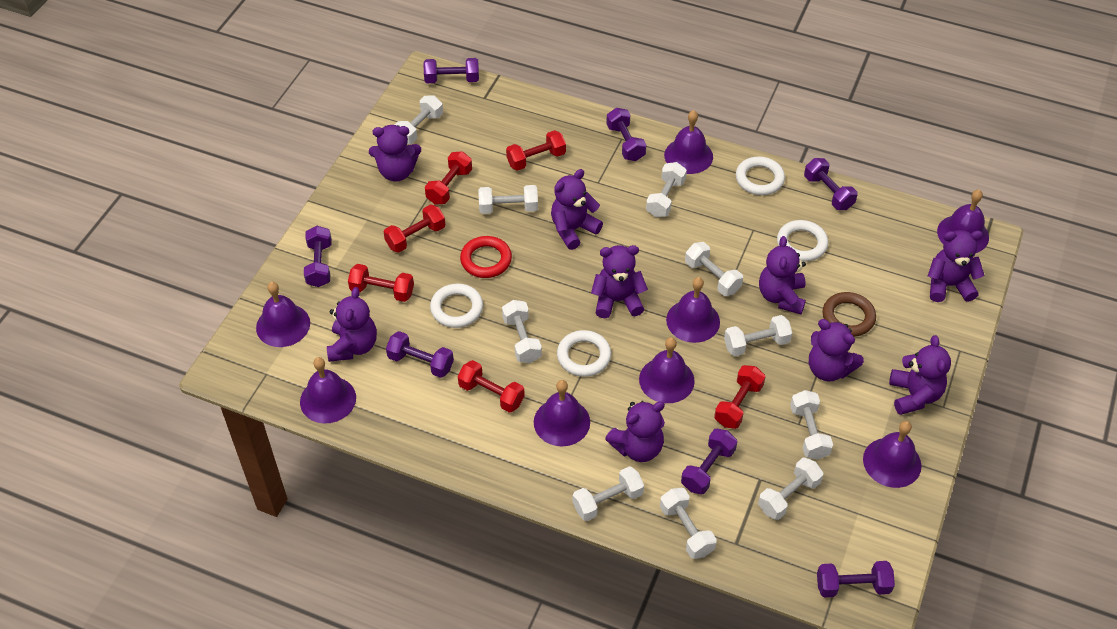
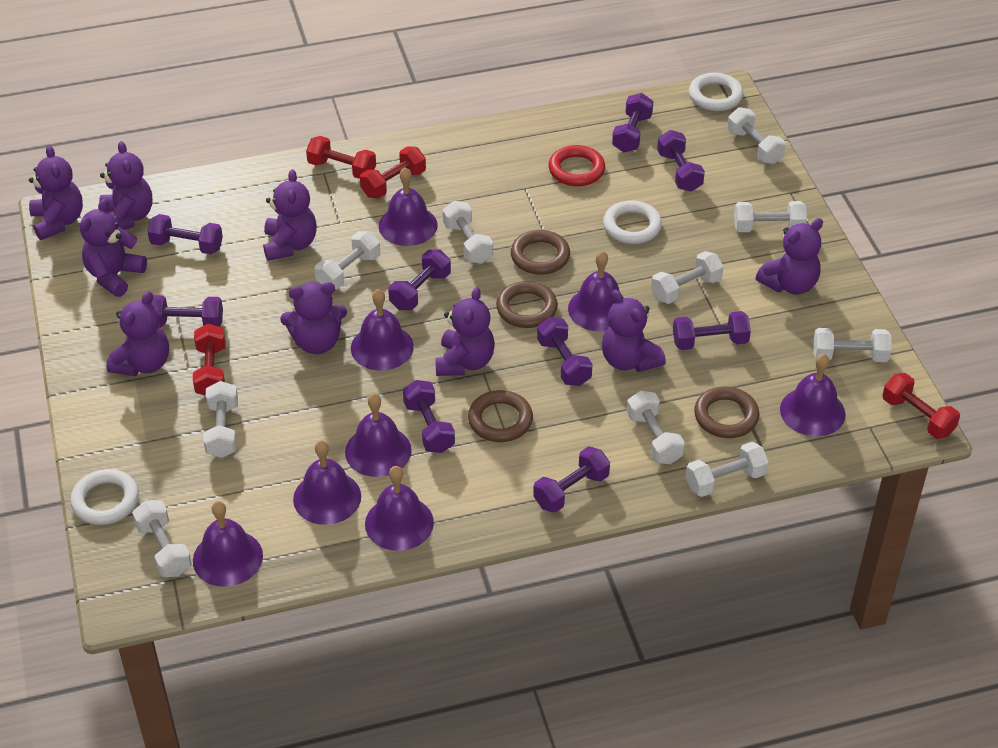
brown ring: [822,292,876,337] = 1 -> [468,390,533,442] [496,281,558,328] [511,230,570,275] [694,386,759,438] = 4
purple dumbbell: [304,226,332,287] [386,331,454,378] [424,58,479,83] [606,108,646,161] [681,429,737,495] [804,158,858,210] [817,561,895,598] = 7 -> [147,214,223,254] [151,295,223,328] [388,250,451,310] [403,380,455,453] [533,446,610,513] [537,317,592,386] [612,93,653,152] [657,130,705,192] [673,311,751,350] = 9
red dumbbell: [348,264,414,302] [384,204,445,253] [425,151,472,205] [458,360,525,413] [506,130,566,171] [714,365,766,429] = 6 -> [193,324,226,396] [306,136,376,179] [360,146,426,199] [882,373,960,439] = 4
white ring: [430,283,483,328] [557,330,611,377] [736,157,785,195] [777,220,828,262] = 4 -> [70,469,139,525] [603,200,662,244] [689,73,743,111] = 3

